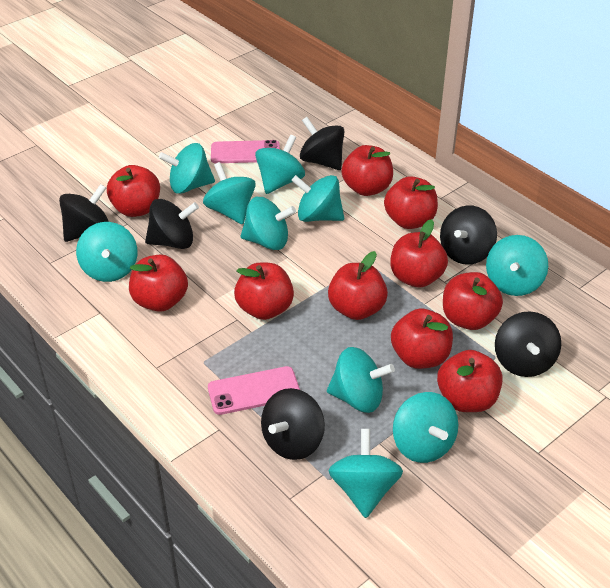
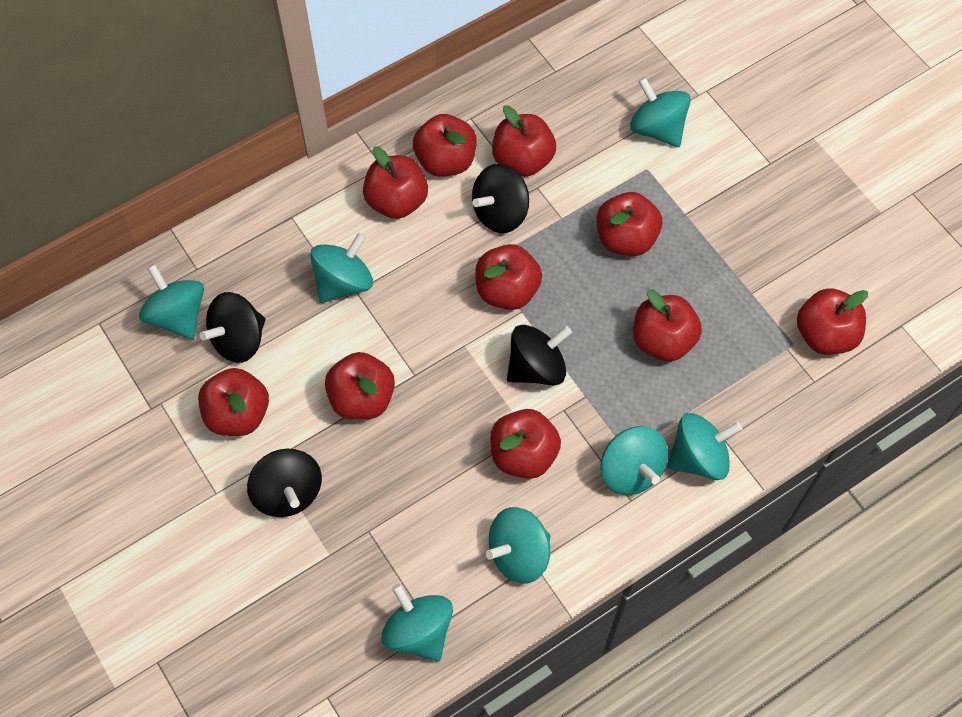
black spinning top: [59,184,109,242] [145,199,199,249] [261,388,325,460] [300,117,344,170] [440,205,497,265] [495,311,561,377] = 6 -> [200,292,265,363] [247,449,322,517] [472,164,529,233] [507,325,572,385] = 4
pink phone: [208,366,300,415] [211,140,280,163] = 2 -> none = 0
turquoise spinning top: [76,222,137,282] [159,143,215,194] [203,162,256,224] [240,197,296,250] [255,135,305,194] [291,175,344,222] [327,347,395,413] [329,429,403,518] [393,392,458,463] [486,235,548,296] = 10 -> [139,264,204,340] [310,233,373,303] [382,583,453,661] [486,507,550,584] [600,426,668,495] [630,77,691,147] [667,413,742,480] = 7

